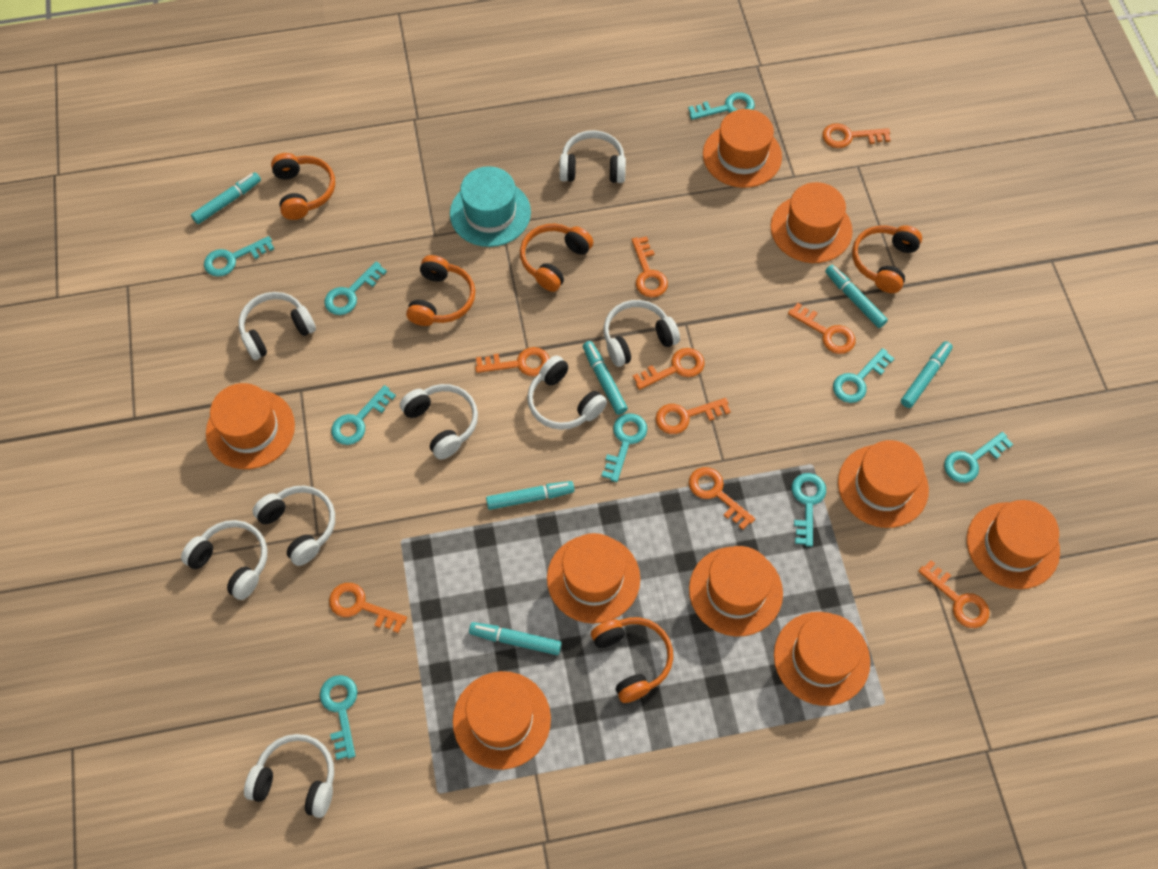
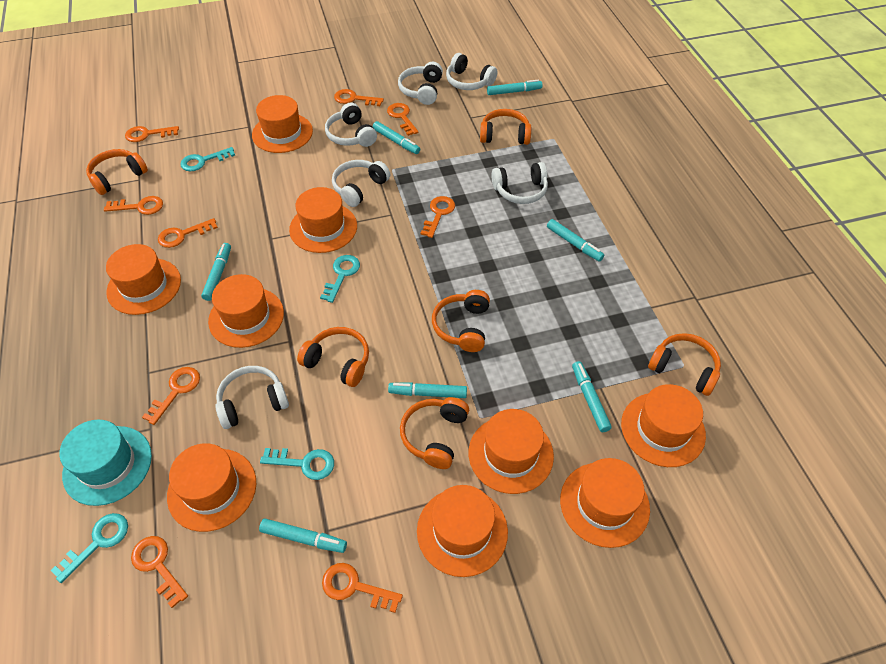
orange headphones: [271,153,335,220] [406,255,475,326] [520,224,593,292] [591,617,673,703] [852,225,922,293] = 5 -> [86,149,148,195] [297,327,369,387] [400,397,469,469] [432,290,490,352] [480,109,531,145] [648,333,721,396] = 6
turquoise key: [204,236,274,277] [320,675,357,760] [324,262,387,315] [331,385,396,445] [602,413,647,482] [688,92,755,120] [792,473,826,547] [833,348,895,403] [944,432,1013,483] = 9 -> [51,513,128,583] [180,147,235,171] [260,448,334,480] [320,255,360,303] = 4
turquoise marker: [191,172,261,224] [469,622,561,655] [486,481,574,510] [583,341,628,415] [825,265,888,328] [901,341,953,408] = 6 -> [201,243,231,301] [259,519,347,553] [373,121,420,154] [388,382,467,398] [487,80,543,95] [547,219,604,262] [572,361,612,432] = 7
white headphones: [181,520,267,600] [239,292,316,360] [244,734,334,818] [253,486,335,566] [400,384,478,460] [527,356,607,430] [559,130,626,183] [603,300,680,367] = 8 -> [215,366,289,429] [325,103,377,147] [332,160,390,207] [398,62,443,105] [446,53,497,90] [491,162,548,204] = 6

